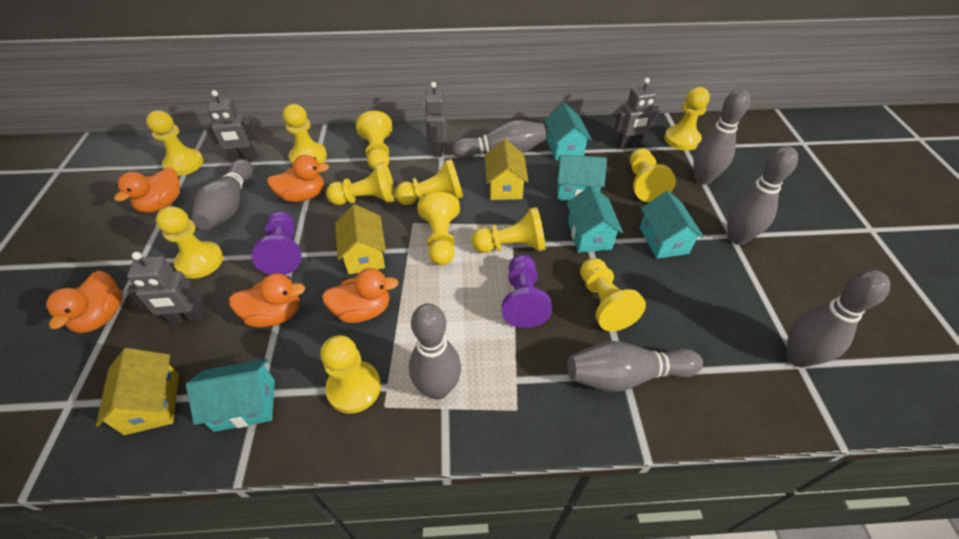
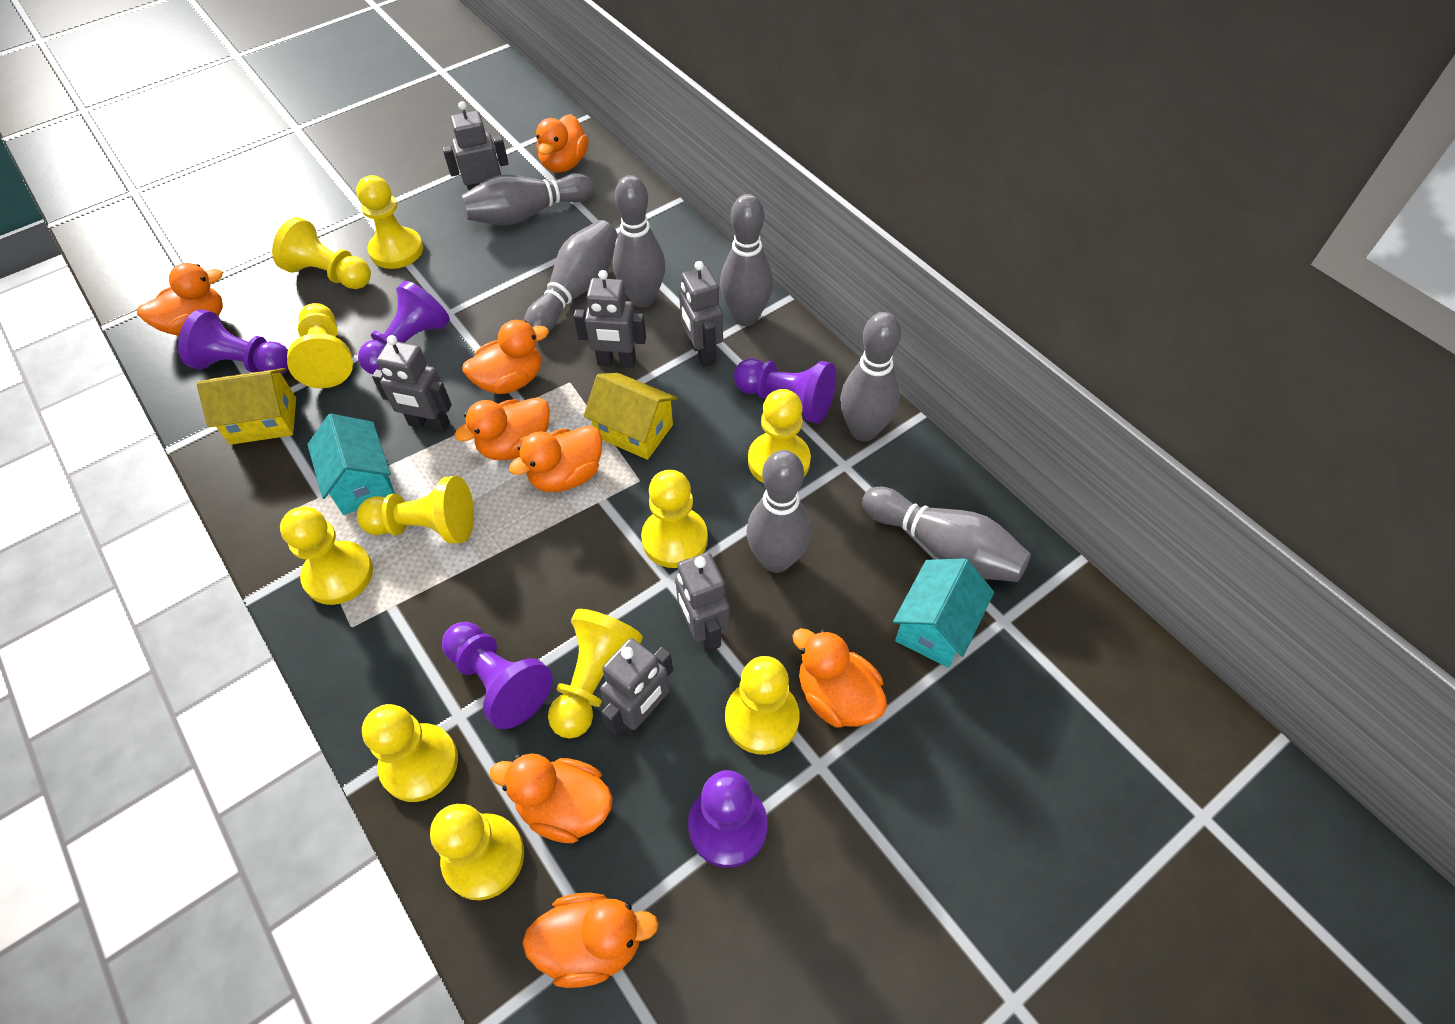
grey robot: [127,252,205,324] [204,90,257,162] [424,82,447,157] [614,78,660,149] = 4 -> [372,335,452,433] [442,101,509,191] [574,270,646,368] [600,638,673,736] [675,552,730,653] [679,261,723,367] = 6
orange duck: [45,271,123,333] [114,167,180,213] [229,273,305,327] [267,155,329,202] [322,268,399,323] = 5 -> [137,263,223,336] [455,397,550,460] [463,320,549,394] [490,753,613,843] [509,426,602,492] [522,893,659,988] [536,114,589,172] [792,628,887,727] = 8
purple pawn: [251,211,301,275] [502,255,552,328] = 2 -> [178,309,288,374] [358,281,450,374] [442,622,553,729] [688,770,768,867] [734,358,836,424] = 5
turquoise house: [186,359,275,432] [544,103,592,160] [557,155,607,200] [567,186,623,253] [640,191,704,259] = 5 -> [307,414,395,515] [893,558,994,668] = 2
yellow house: [96,348,179,435] [335,204,386,274] [484,139,529,200] = 3 -> [196,368,296,445] [583,373,677,460] = 2
yellow pawn: [146,110,204,176] [156,206,223,279] [283,104,327,165] [320,335,381,414] [326,162,396,205] [356,110,393,169] [395,159,463,205] [417,192,460,265] [471,207,546,253] [580,258,646,331] [630,148,676,202] [664,87,710,150] = 12 -> [272,217,371,289] [280,506,373,605] [287,303,353,388] [356,175,423,269] [357,476,474,544] [362,704,458,802] [430,804,524,900] [548,609,643,739] [641,470,708,568] [725,656,800,755] [748,389,811,483] = 11

